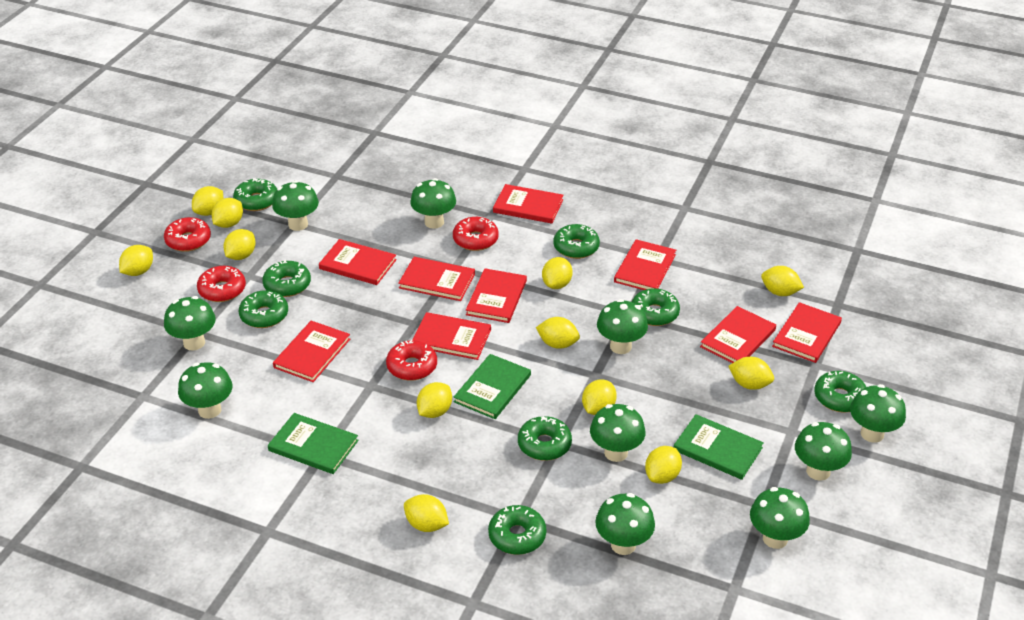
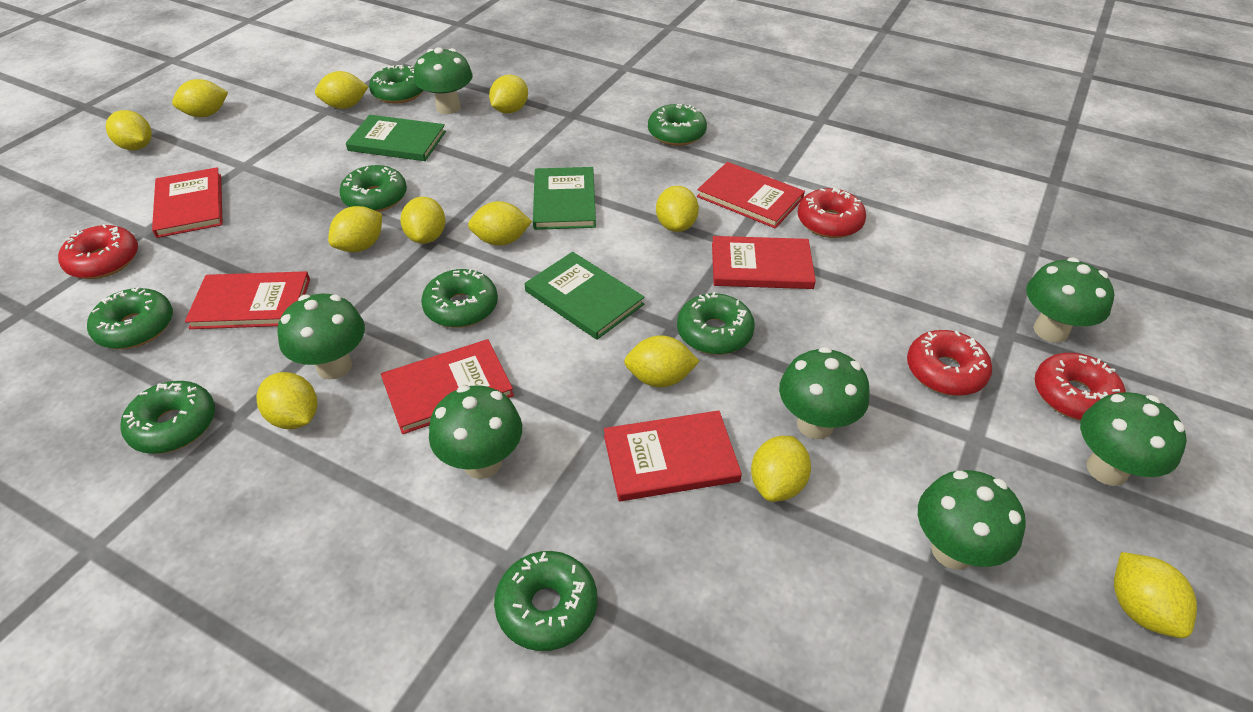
green mushroom: [164,296,216,350] [178,362,233,419] [272,180,319,231] [410,178,456,229] [590,404,645,462] [595,493,655,555] [597,299,648,354] [750,487,810,549] [795,422,852,481] [850,384,906,443] = 10 -> [277,294,365,380] [414,47,473,114] [429,385,522,479] [779,347,869,439] [918,470,1026,570] [1026,257,1114,343] [1080,392,1187,486] = 7
red book: [273,321,350,382] [319,239,397,285] [398,257,475,301] [412,312,491,360] [466,268,527,323] [493,184,564,224] [614,239,676,290] [700,306,776,363] [772,302,842,363] = 9 -> [152,167,223,238] [185,271,310,329] [381,339,514,434] [604,410,742,501] [697,162,805,228] [712,236,816,289] = 6

